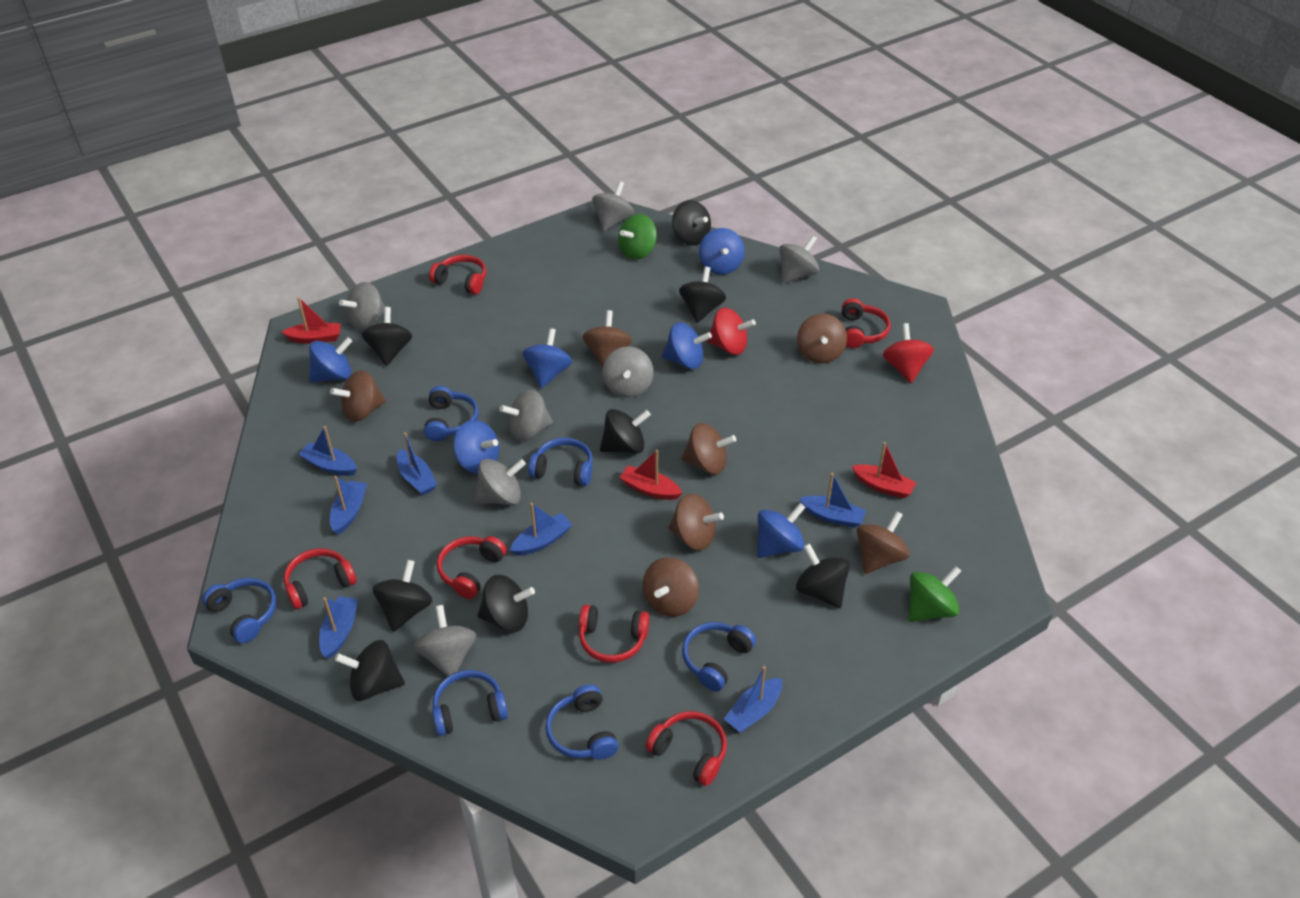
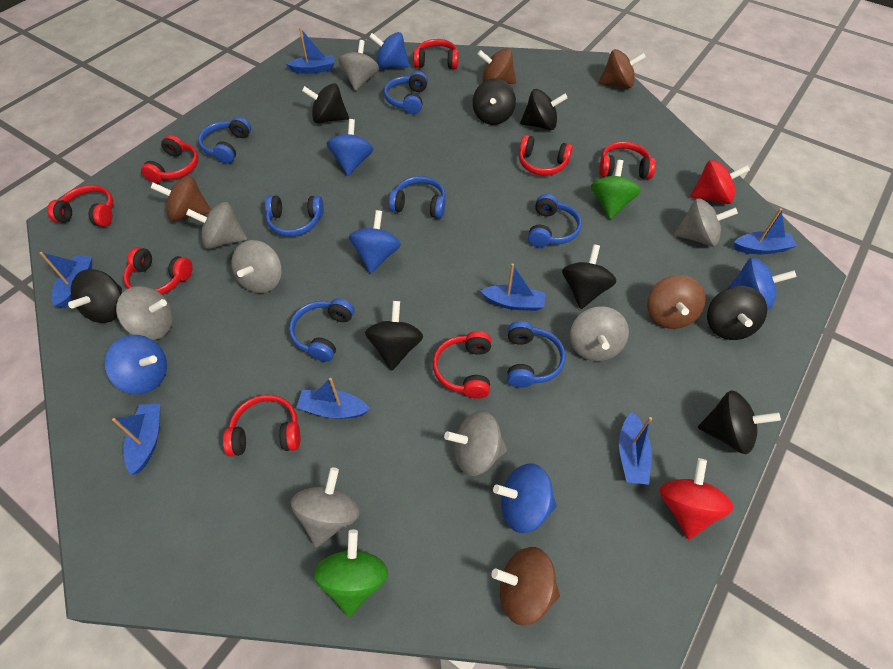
blue headphones: [202,578,277,643] [424,386,479,441] [432,670,508,736] [528,438,593,486] [545,684,619,760] [682,622,756,692] = 6 -> [198,117,251,163] [265,195,324,237] [289,299,354,362] [384,71,428,114] [389,176,446,218] [507,321,566,388] [528,194,582,247] = 7
brown spinning top: [330,370,386,422] [582,310,632,368] [643,557,699,617] [668,494,724,550] [681,423,736,474] [797,314,847,364] [857,511,910,574] = 7 -> [150,176,211,221] [477,48,516,84] [491,547,560,626] [599,49,646,89] [647,275,706,329] = 5
grey spinning top: [339,282,385,330] [414,605,477,677] [475,459,526,505] [499,389,553,441] [592,181,634,231] [602,346,654,398] [779,235,819,283] = 7 -> [116,286,173,340] [186,202,248,249] [231,240,282,293] [291,467,360,547] [338,40,379,91] [444,411,507,476] [570,306,629,361] [674,199,738,247] = 8
red boat: [282,297,341,344] [619,450,682,500] [852,442,916,498] = 3 -> none = 0
red headphones: [284,548,357,609] [429,255,487,295] [437,536,507,599] [579,605,650,663] [645,711,727,786] [842,298,890,348] = 6 -> [47,185,113,227] [123,247,192,295] [141,135,199,183] [223,395,300,456] [414,39,459,69] [433,331,491,398] [519,135,573,176] [599,141,656,179] = 8

